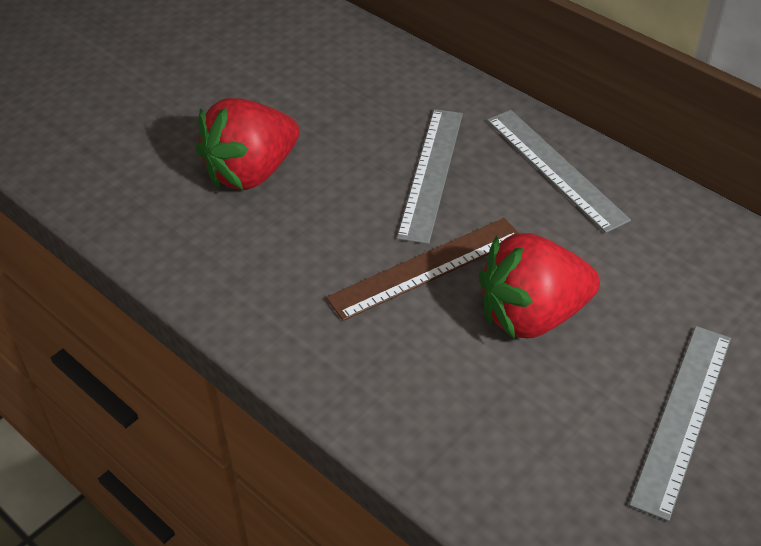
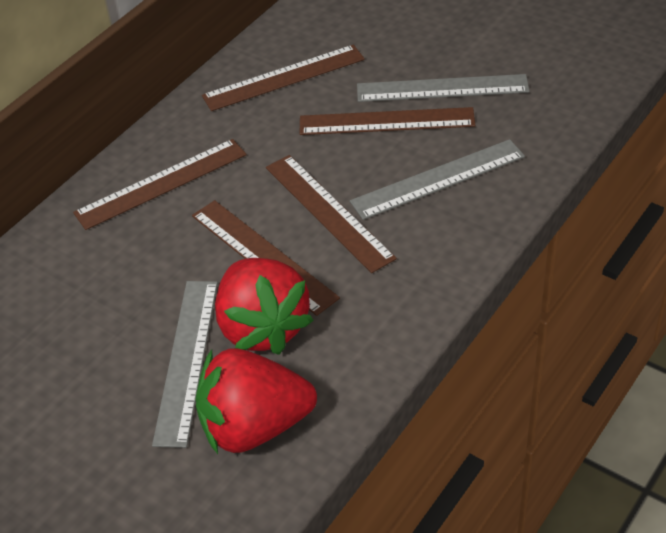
brown ruler: [326,218,520,321] = 1 -> [73,139,246,230] [192,200,340,316] [202,45,365,111] [266,155,397,273] [300,107,476,135] = 5

